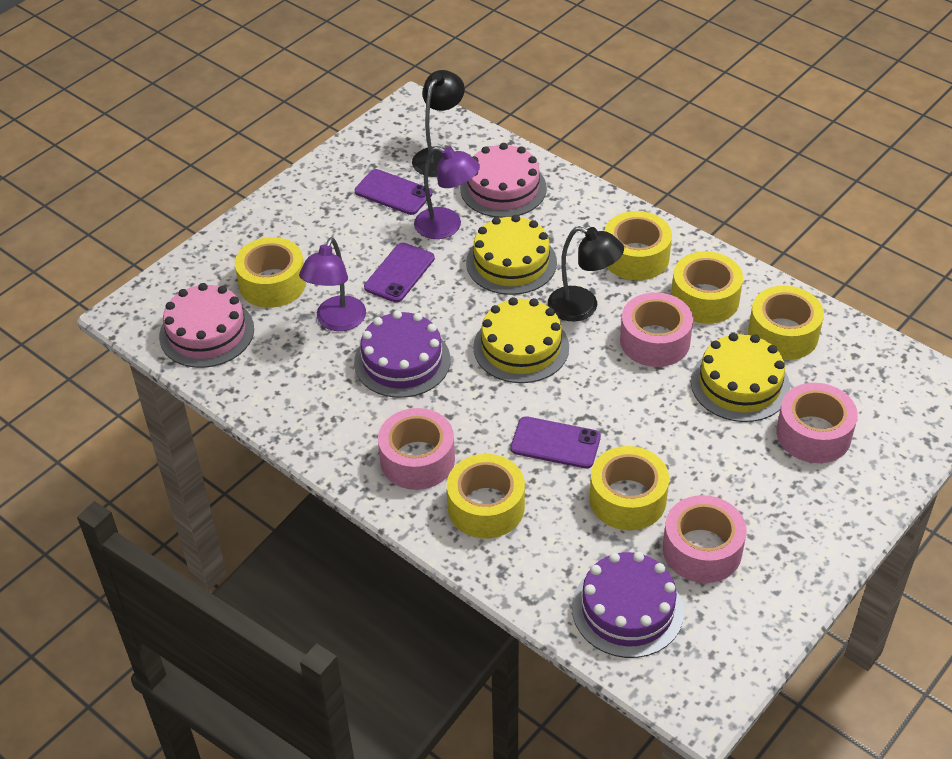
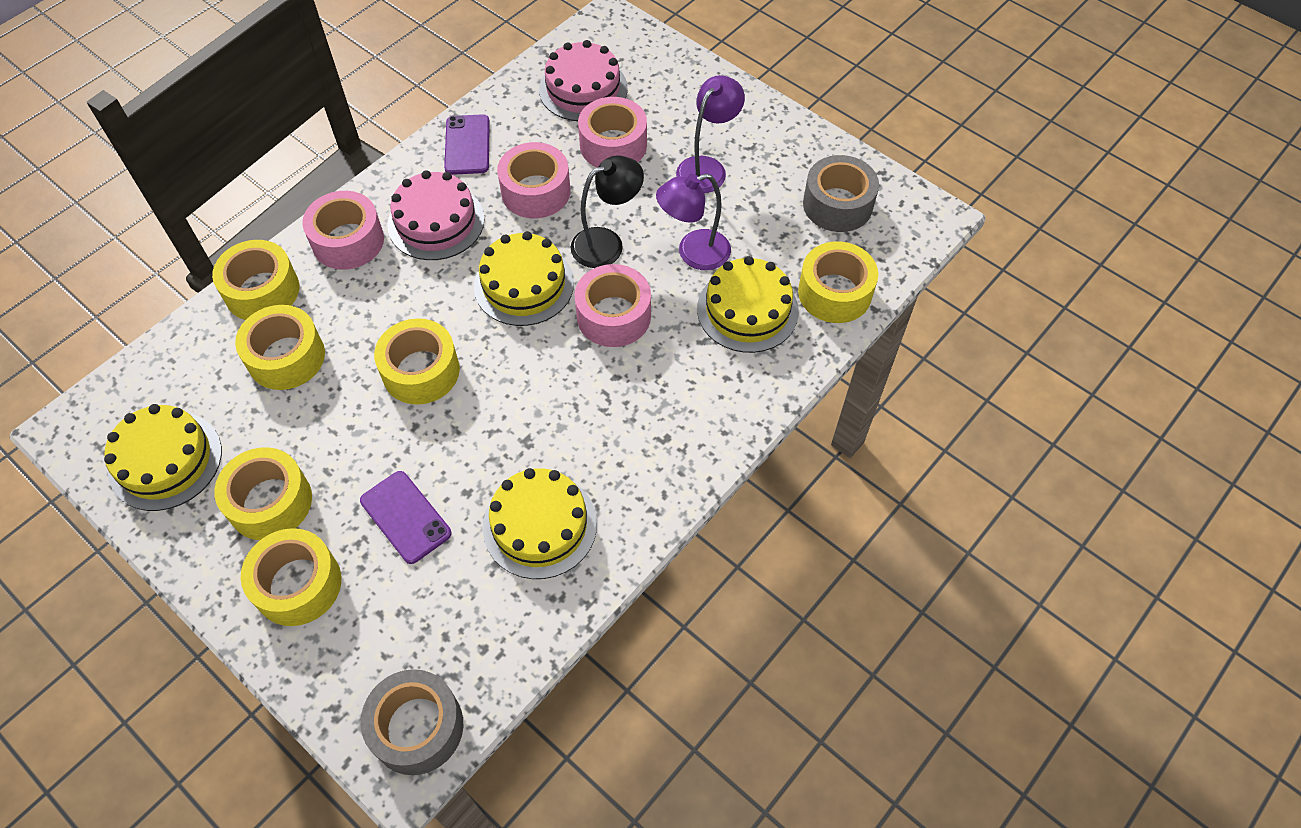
black lamp: [412,70,465,177] [548,226,624,321] = 2 -> [571,156,644,268] = 1
grey tape: none = 0 -> [361,669,463,775] [803,155,879,232] = 2
purple cake: [354,311,451,398] [572,552,684,658] = 2 -> none = 0
purple phone: [355,169,432,215] [364,243,435,303] [511,416,601,469] = 3 -> [360,471,452,564] [444,114,490,175] = 2
yellow cake: [466,215,557,295] [473,297,569,383] [691,333,790,422] = 3 -> [104,404,222,511] [474,231,574,326] [483,468,597,579] [697,256,799,353] = 4

